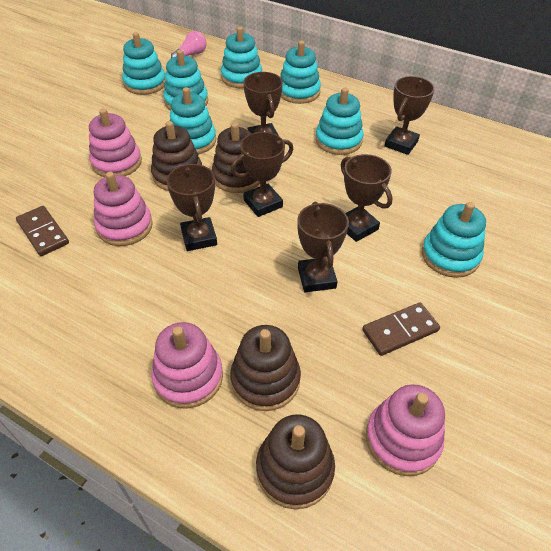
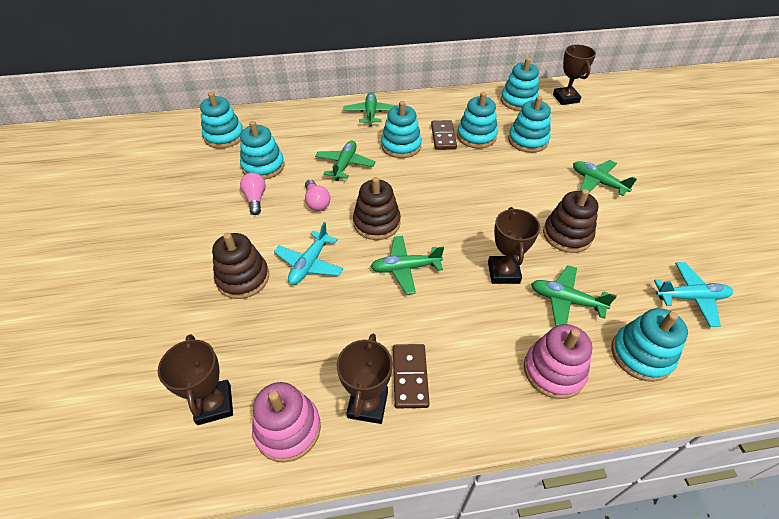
brown stacking toy: [151,121,202,191] [212,122,260,193] [230,325,301,411] [256,414,335,509] = 4 -> [212,233,269,299] [353,177,401,240] [543,189,598,253] = 3
brown trophy: [167,164,217,251] [231,132,293,217] [243,72,283,136] [297,202,349,292] [341,154,393,242] [385,76,435,155] = 6 -> [158,334,233,425] [337,334,393,424] [488,207,540,284] [553,44,596,105] = 4
green plane: none = 0 -> [315,141,376,181] [343,92,397,127] [371,236,444,295] [531,265,617,326] [573,160,637,196] = 5
pink light bulb: [171,31,206,58] = 1 -> [240,173,266,215] [305,180,330,211] = 2
pink stacking toy: [89,109,142,177] [94,172,153,246] [151,322,223,409] [366,384,445,476] = 4 -> [252,382,321,463] [524,324,592,399] = 2
turquoise plane: none = 0 -> [274,222,343,285] [654,262,733,327] = 2

